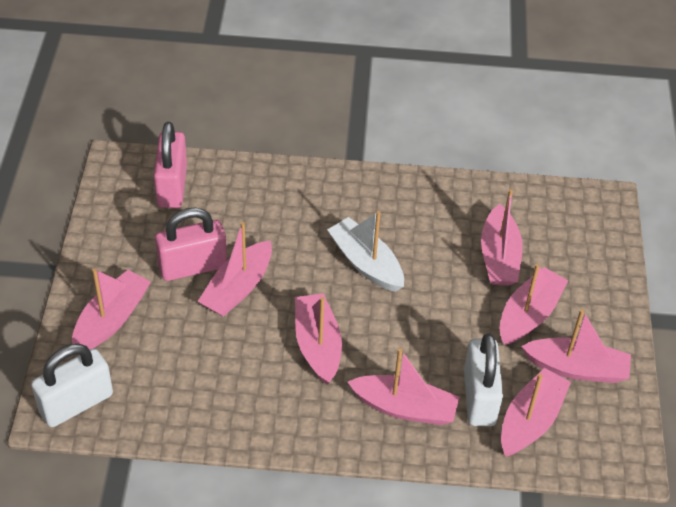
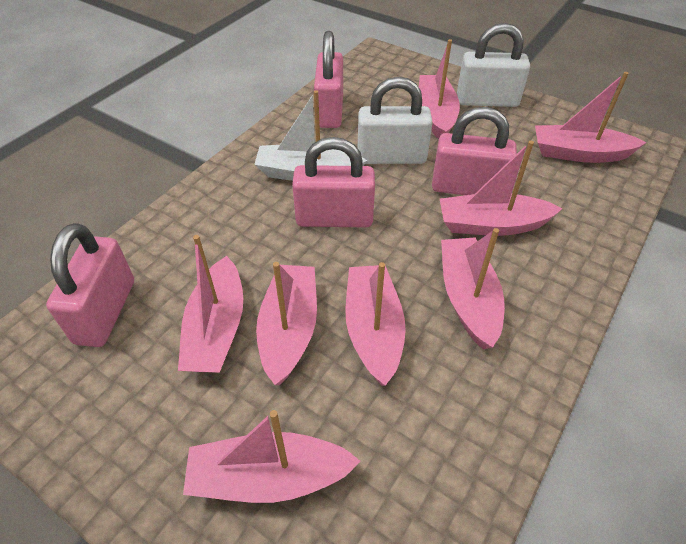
pink padlock: [154,122,187,208] [155,207,227,281] = 2 -> [46,223,134,347] [292,137,375,227] [314,31,343,128] [432,107,517,195] = 4

